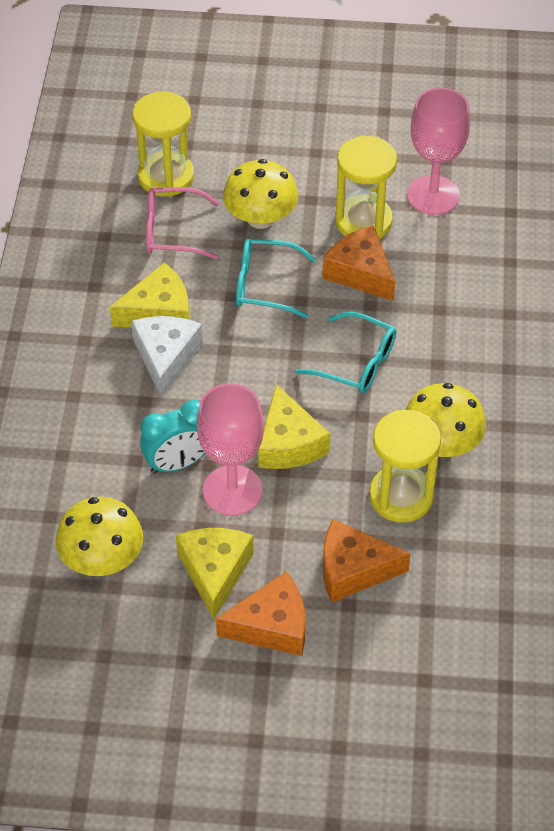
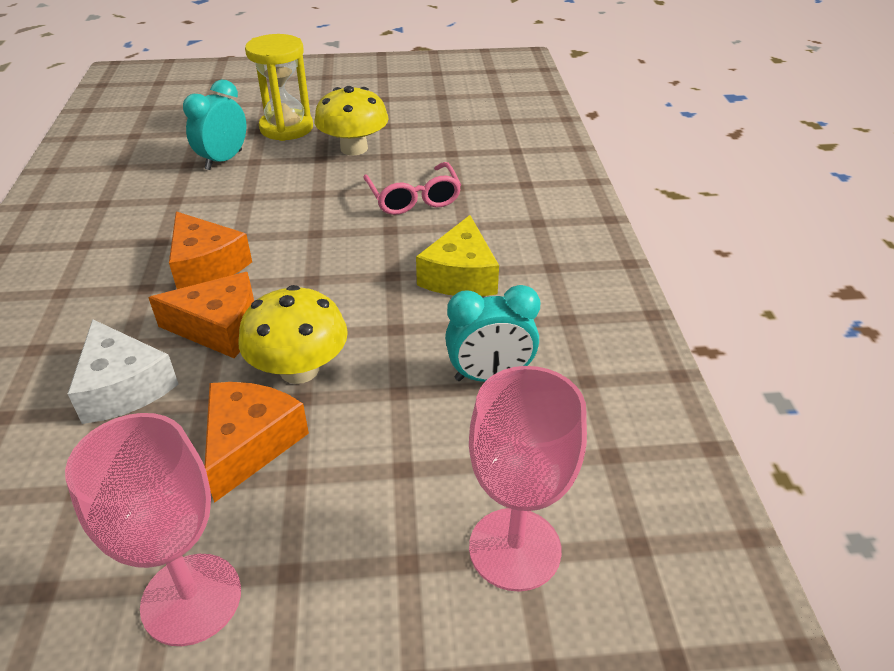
turquoise clock: [140,400,205,474] = 1 -> [183,79,246,170] [445,285,540,382] = 2
turquoise glasses: [236,239,316,318] [296,312,396,394] = 2 -> none = 0
yellow cheese: [110,263,190,328] [176,528,254,619] [258,384,330,469] = 3 -> [416,215,499,296] = 1
yellow hourglass: [132,91,194,197] [335,136,397,239] [369,410,441,523] = 3 -> [245,34,313,141] = 1
yellow mushroom: [56,497,143,576] [223,159,298,229] [405,383,486,457] = 3 -> [238,285,348,384] [314,86,388,155] = 2

